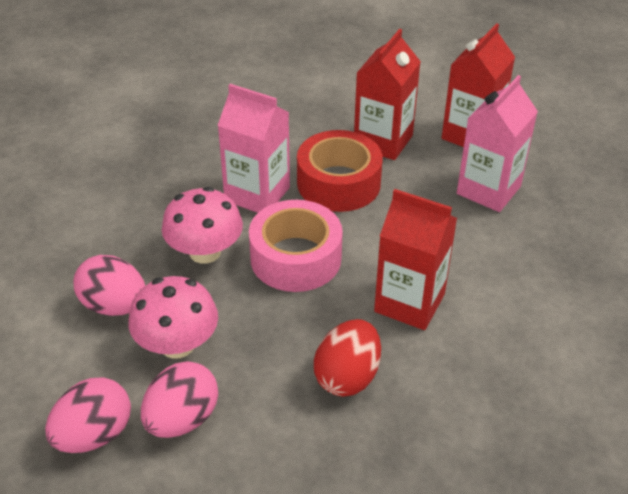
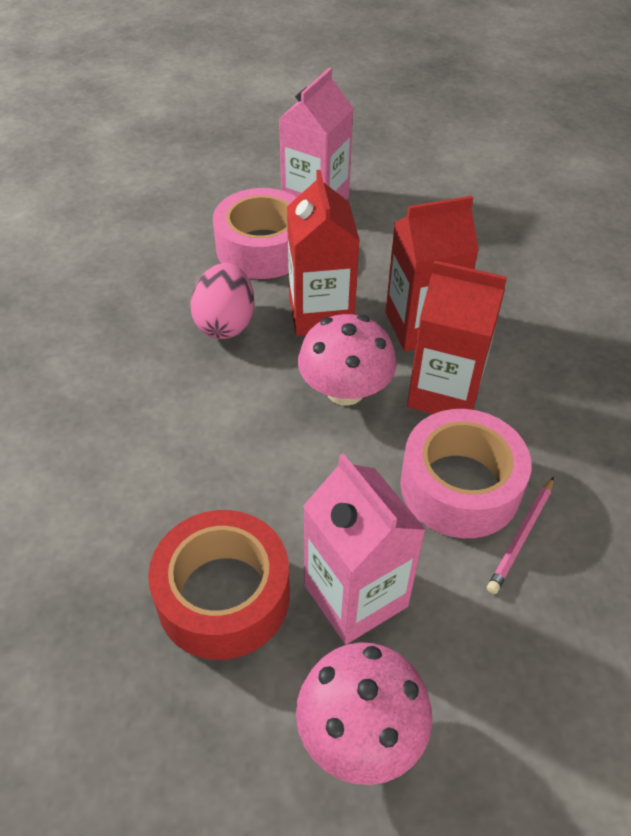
pink egg: [45,377,131,453] [73,255,145,316] [141,361,218,438] = 3 -> [190,263,255,339] = 1
pink pencil: none = 0 -> [487,477,554,594] = 1
pink tape: [249,200,343,292] = 1 -> [213,188,297,279] [400,409,531,538] = 2
red egg: [314,319,381,397] = 1 -> none = 0

